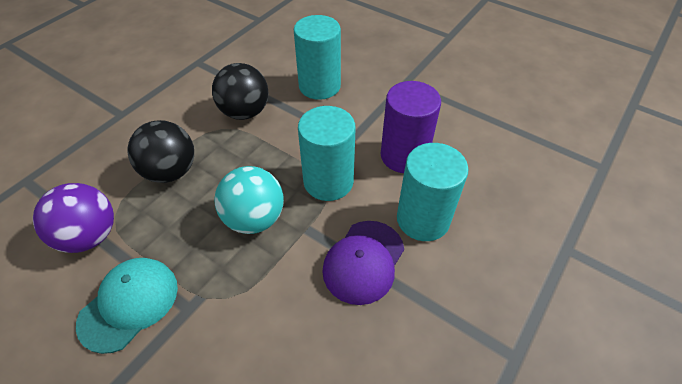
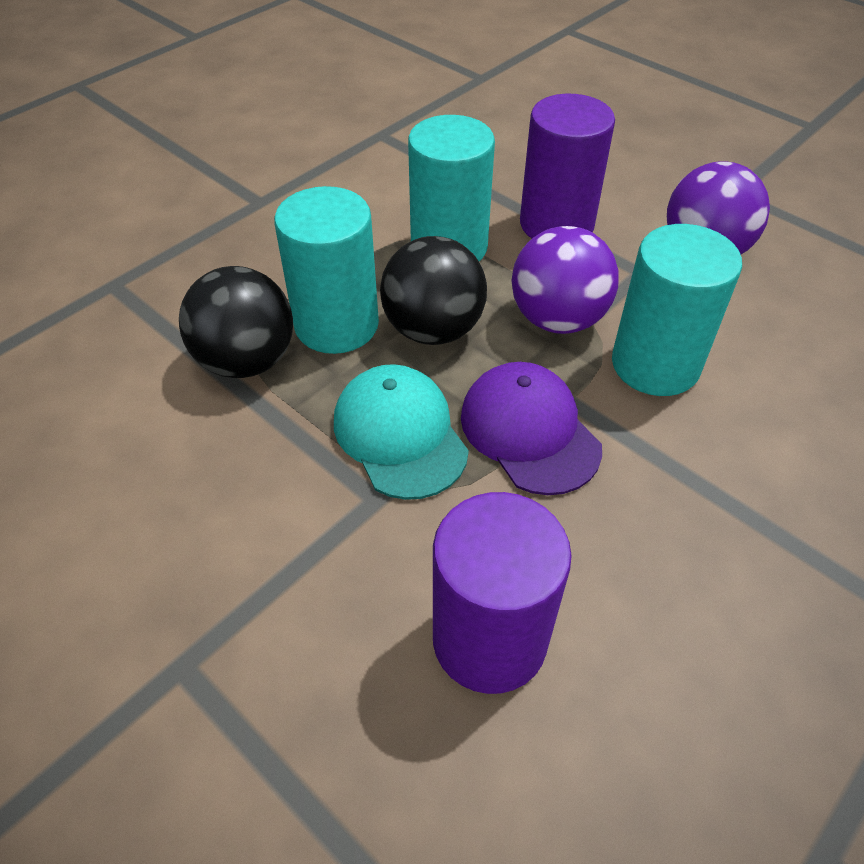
purple ball: [33,183,114,253] = 1 -> [511,226,619,334] [667,161,770,255] = 2
purple cylinder: [381,81,441,173] = 1 -> [433,492,572,694] [520,94,615,238] = 2
turquoise ball: [214,166,284,234] = 1 -> none = 0

